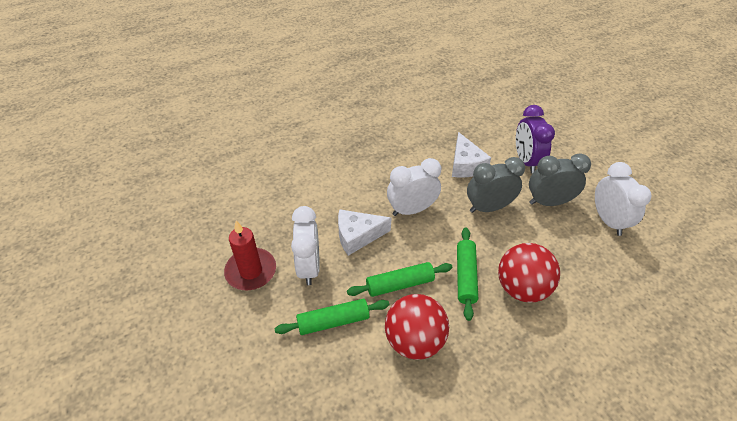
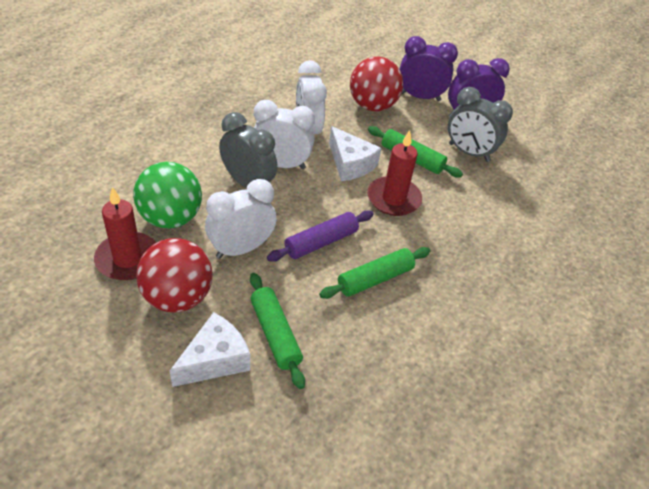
green ball: none = 0 -> [133,162,202,229] = 1
purple clock: [516,105,555,173] = 1 -> [400,36,458,101] [448,58,510,117] = 2
purple rolling pin: none = 0 -> [267,210,374,262] = 1
red candle: [224,221,276,290] = 1 -> [94,187,156,280] [367,130,422,216] = 2

